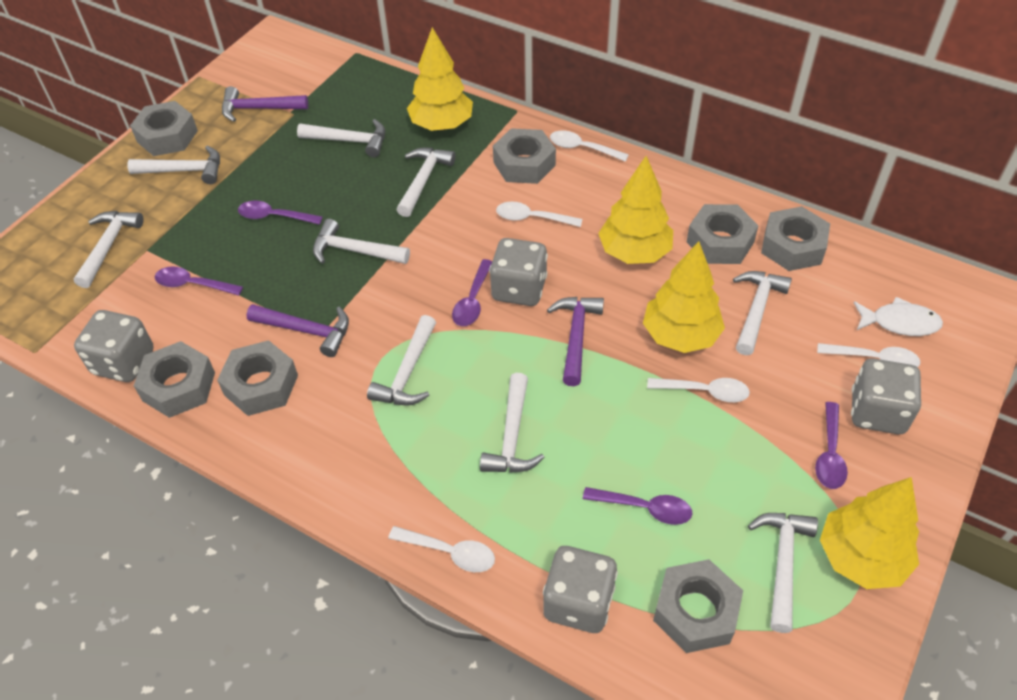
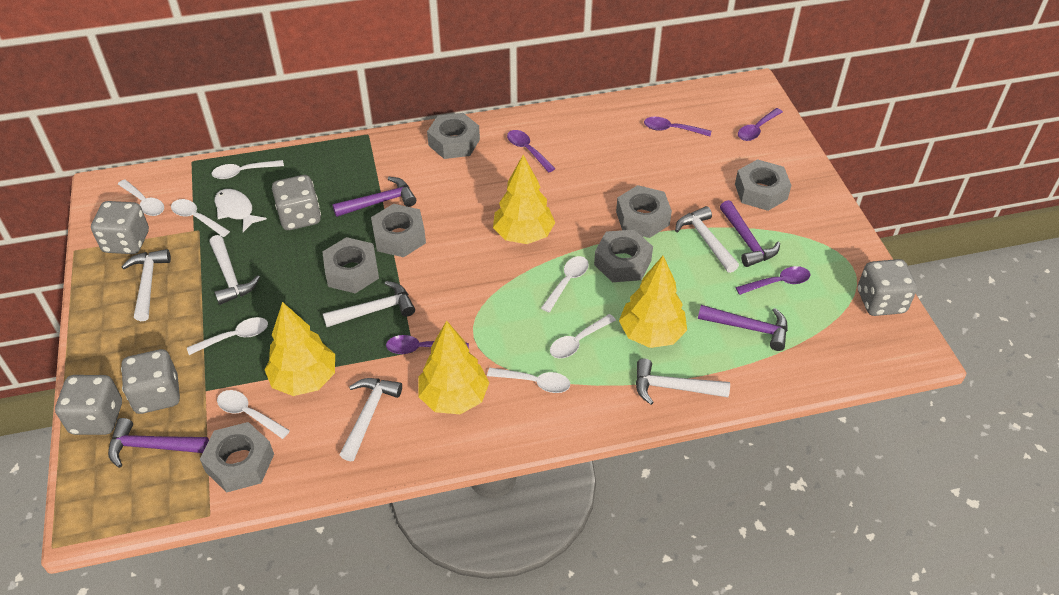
grey dice: [74,310,154,382] [489,238,548,306] [543,546,618,633] [851,358,921,434] = 4 -> [55,375,122,435] [91,201,149,254] [121,349,180,414] [272,175,321,230] [858,259,917,316] = 5
purple hammer: [222,86,308,122] [246,304,349,357] [547,297,604,386] = 3 -> [108,418,209,468] [332,177,416,217] [698,305,788,351] [720,200,780,267] = 4
white hammer: [74,211,144,288] [127,146,220,184] [297,119,385,157] [313,219,410,264] [367,315,436,406] [396,148,456,217] [480,373,545,473] [733,271,792,355] [748,513,818,633] = 9 -> [122,249,171,321] [209,235,260,305] [323,281,415,327] [340,378,402,462] [636,358,730,405] [675,206,739,273] = 6
white spoon: [388,526,495,572] [496,201,582,227] [550,130,629,162] [647,378,750,402] [817,343,921,367] = 5 -> [118,179,164,216] [171,199,230,237] [187,317,268,355] [212,160,284,179] [217,390,290,439] [487,368,570,393] [541,256,589,312] [550,314,616,359] = 8

